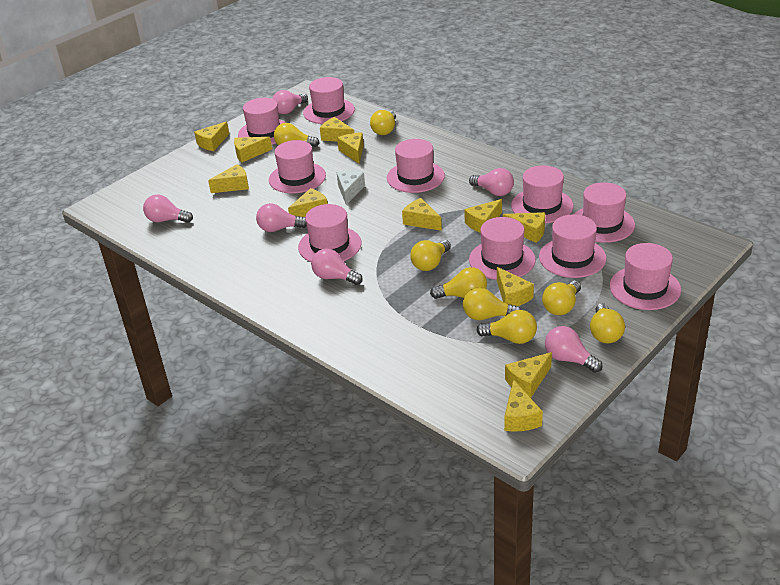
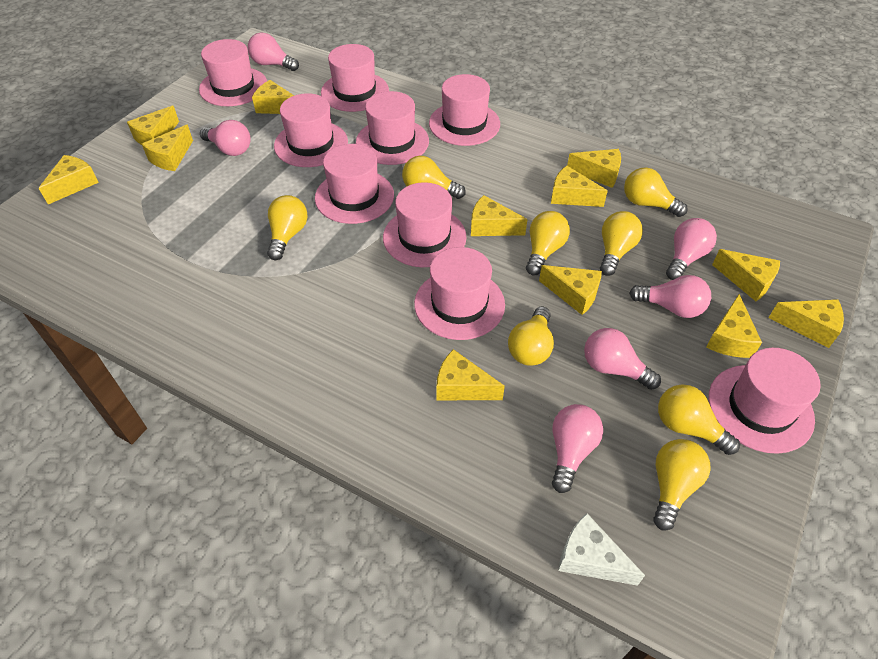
pink hat: [238,98,286,145] [269,140,326,193] [298,204,361,262] [303,77,355,124] [387,139,445,193] [469,217,536,280] [511,165,574,223] [539,214,606,278] [574,182,635,243] [610,243,681,310] = 10 -> [199,39,267,106] [274,93,348,167] [315,144,394,224] [321,44,389,112] [356,91,429,165] [383,182,466,267] [414,247,505,340] [429,74,500,146] [709,348,821,454] = 9

